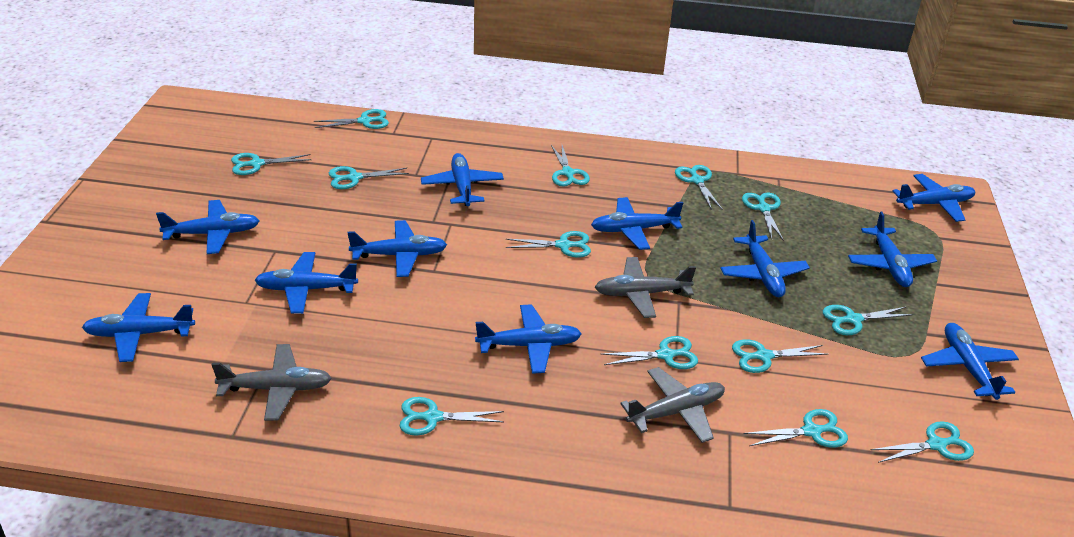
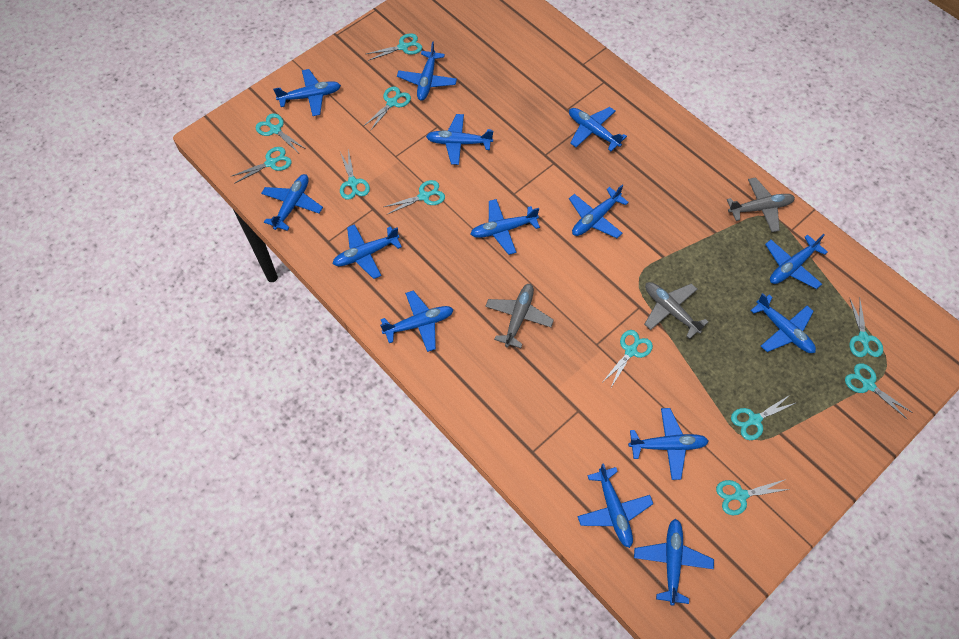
blue plane: [82,293,195,362] [156,200,260,254] [255,252,358,314] [347,220,447,277] [421,153,504,206] [475,304,582,374] [591,197,683,250] [720,220,810,297] [848,212,937,287] [893,174,975,222] [921,323,1019,400] = 11 -> [261,174,323,231] [273,69,341,116] [333,224,402,279] [380,290,454,352] [397,42,457,101] [426,114,493,165] [471,199,540,255] [569,107,627,151] [569,185,629,238] [577,463,653,548] [628,408,709,480] [634,519,714,606] [750,293,816,353] [765,234,828,289] = 14
turquoise scissors: [231,153,312,175] [314,109,389,129] [329,166,409,189] [400,397,504,436] [506,231,591,258] [551,145,590,187] [601,336,698,369] [675,165,723,210] [732,339,828,373] [742,193,784,241] [744,409,848,447] [823,305,913,335] [871,421,974,463] = 13 -> [230,147,292,184] [256,113,306,152] [340,149,370,200] [364,86,411,130] [366,33,422,61] [384,180,445,215] [604,330,653,387] [716,479,790,515] [731,394,798,440] [845,363,913,419] [850,299,883,357] = 11

